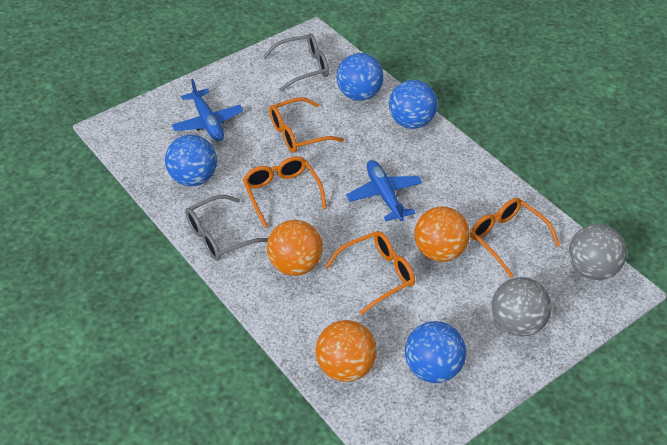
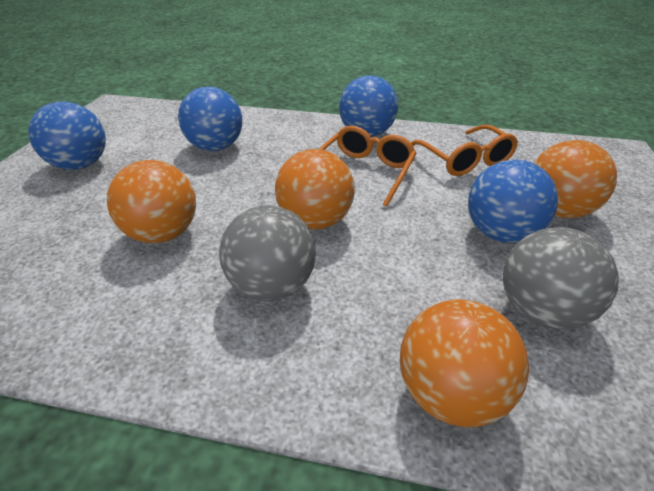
blue plane: [172,79,243,141] [346,160,422,221] = 2 -> none = 0
grey glasses: [185,195,268,261] [263,33,329,92] = 2 -> none = 0
orange ball: [267,220,323,276] [316,320,377,382] [414,206,470,262] = 3 -> [107,160,196,243] [275,149,355,230] [400,299,529,427] [534,140,617,218] = 4
orange glasses: [243,156,327,228] [269,97,344,153] [325,231,415,315] [470,198,560,278] = 4 -> [319,126,416,206] [411,125,518,176] = 2

